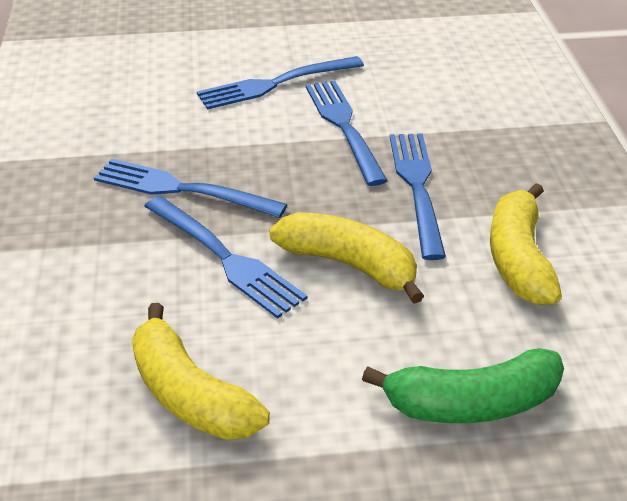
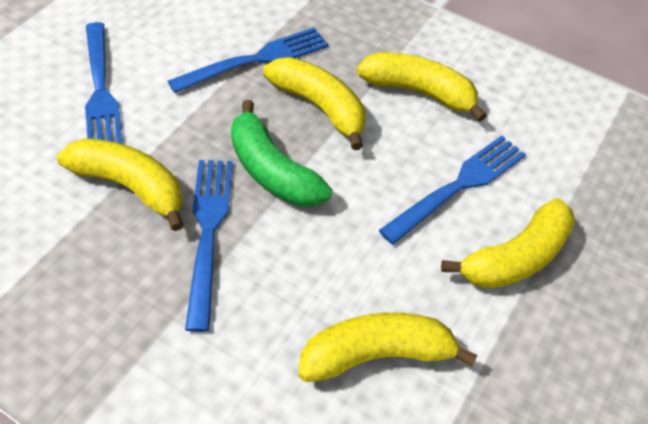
blue fork: [94,158,288,218] [144,196,307,319] [197,56,364,110] [306,80,388,186] [390,133,446,260] = 5 -> [85,22,122,144] [168,27,329,93] [185,160,233,332] [379,136,526,245] = 4
yellow banana: [132,303,270,440] [269,212,424,304] [490,183,562,305] = 3 -> [57,138,184,231] [263,57,366,150] [298,312,477,382] [357,52,487,122] [441,198,575,289] = 5

